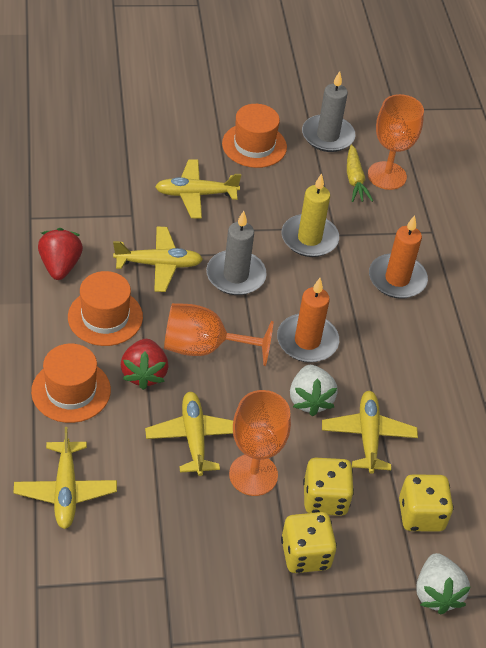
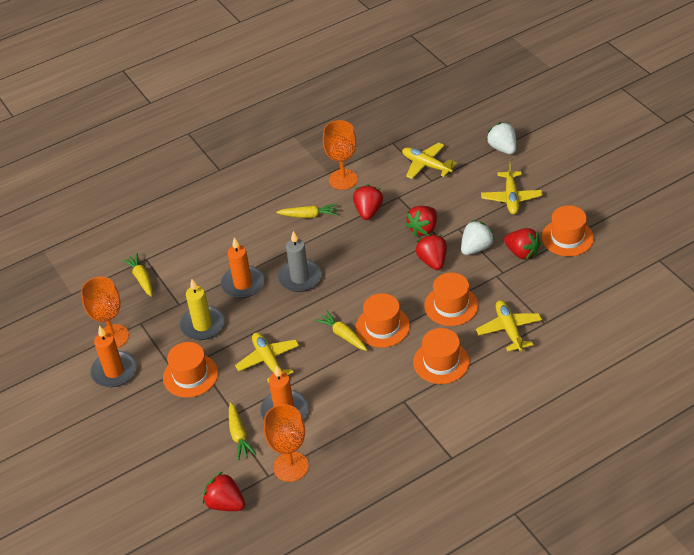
grey candle: [206,211,267,295] [302,71,356,152] = 2 -> [278,231,321,292] = 1
orange candle: [277,278,339,363] [369,215,428,299] = 2 -> [90,326,136,387] [221,238,264,298] [260,365,308,420] = 3
orange hat: [31,344,111,423] [68,271,143,346] [222,104,287,168] = 3 -> [163,342,218,398] [356,293,410,348] [413,328,469,384] [424,273,478,326] [541,205,594,256] = 5
red strawberry: [38,228,83,280] [121,339,169,390] = 2 -> [203,472,245,511] [353,184,383,220] [405,206,437,236] [416,234,447,270] [504,228,541,260] = 5
yellow carrot: [347,144,373,202] = 1 -> [122,253,152,297] [229,402,256,460] [276,204,337,218] [315,310,367,351] = 4
yellow dice: [281,512,337,573] [303,458,354,516] [399,474,454,532] = 3 -> none = 0
yellow plane: [13,427,117,529] [113,227,203,292] [145,392,233,476] [155,159,241,218] [322,391,418,474] = 5 -> [235,332,299,383] [402,142,457,179] [476,300,542,352] [481,161,543,214] = 4

